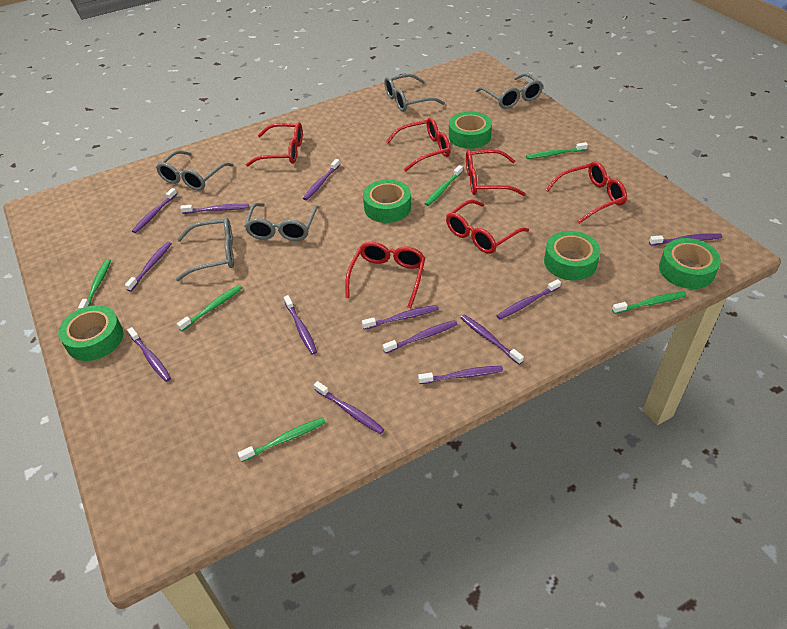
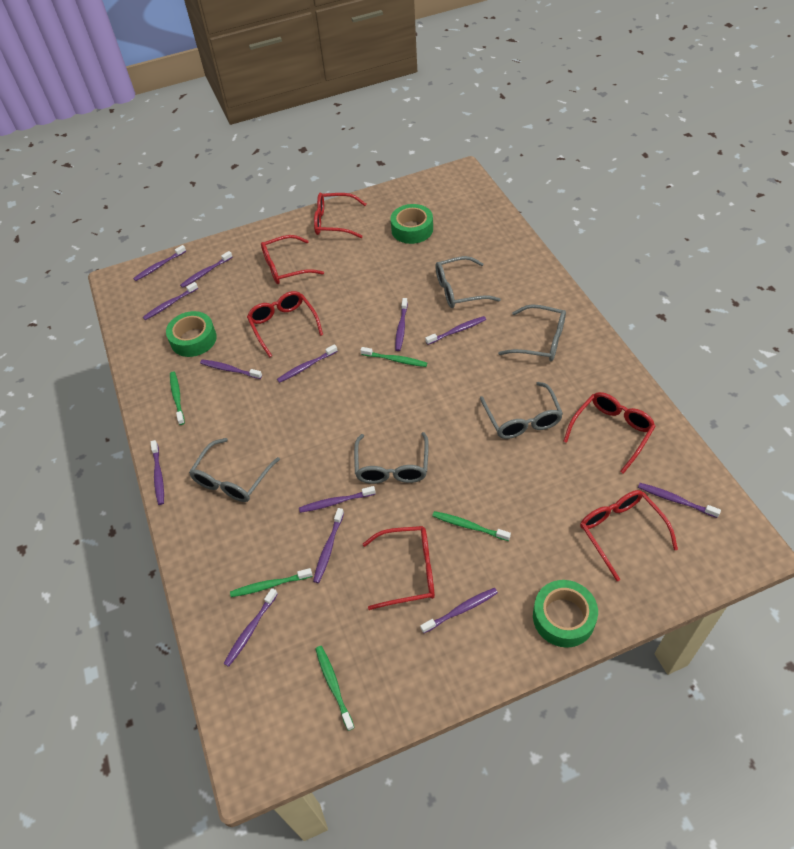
green tape: [58,305,123,361] [363,179,411,223] [449,112,492,149] [544,231,600,280] [659,238,721,289] = 5 -> [166,311,217,357] [390,204,433,244] [533,580,598,648] = 3
green toothbrush: [78,259,111,309] [177,285,243,331] [238,417,326,462] [425,165,463,206] [526,142,588,159] [612,291,686,314] = 6 -> [170,372,185,425] [230,568,312,597] [315,646,355,731] [360,347,427,367] [432,511,511,541] = 5

